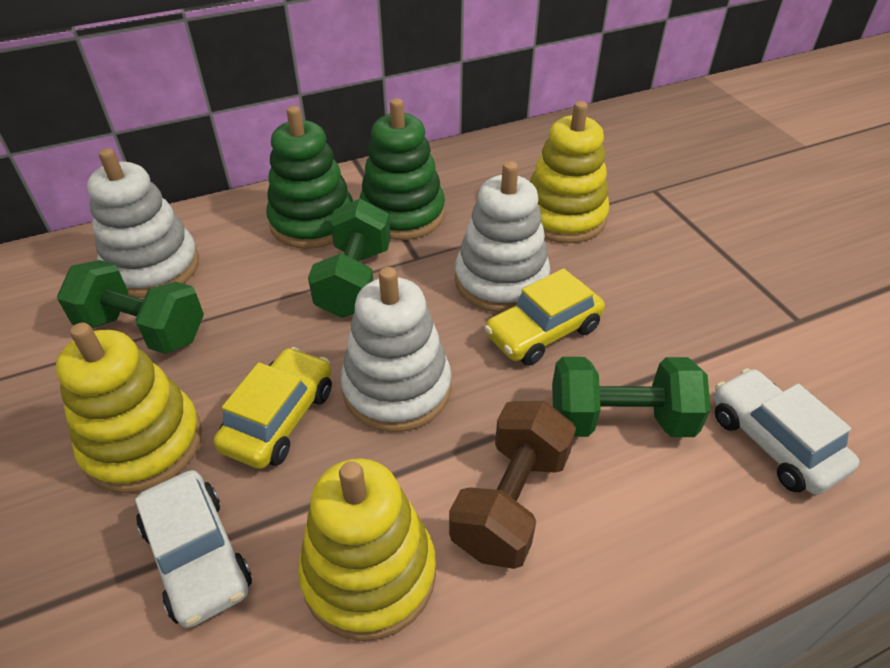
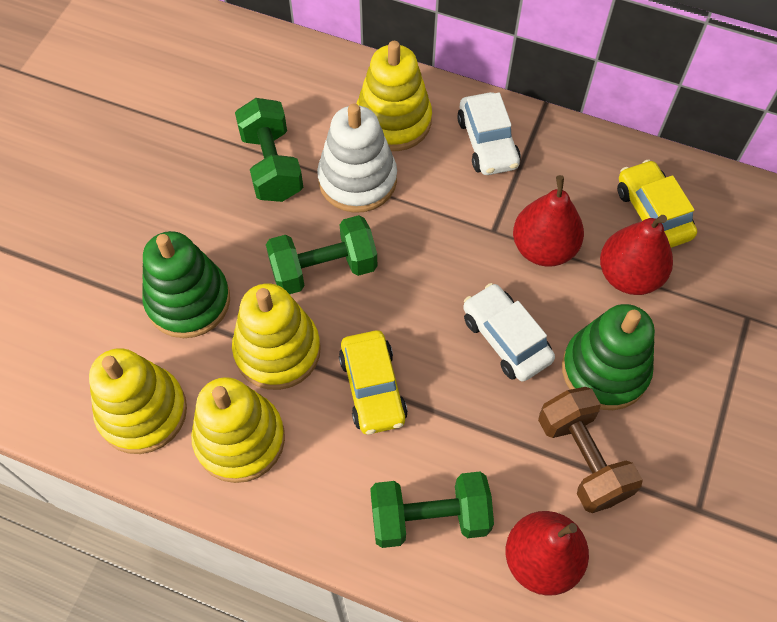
red pear: none = 0 -> [506,511,589,596] [513,175,584,267] [600,215,673,295] = 3
white stacking toy: [87,148,199,298] [341,267,451,432] [455,161,550,313] = 3 -> [317,103,397,213] = 1
yellow stacking toy: [56,323,202,493] [298,458,436,641] [529,101,610,243] = 3 -> [89,348,187,454] [191,377,285,483] [232,283,321,390] [357,41,432,151] = 4

